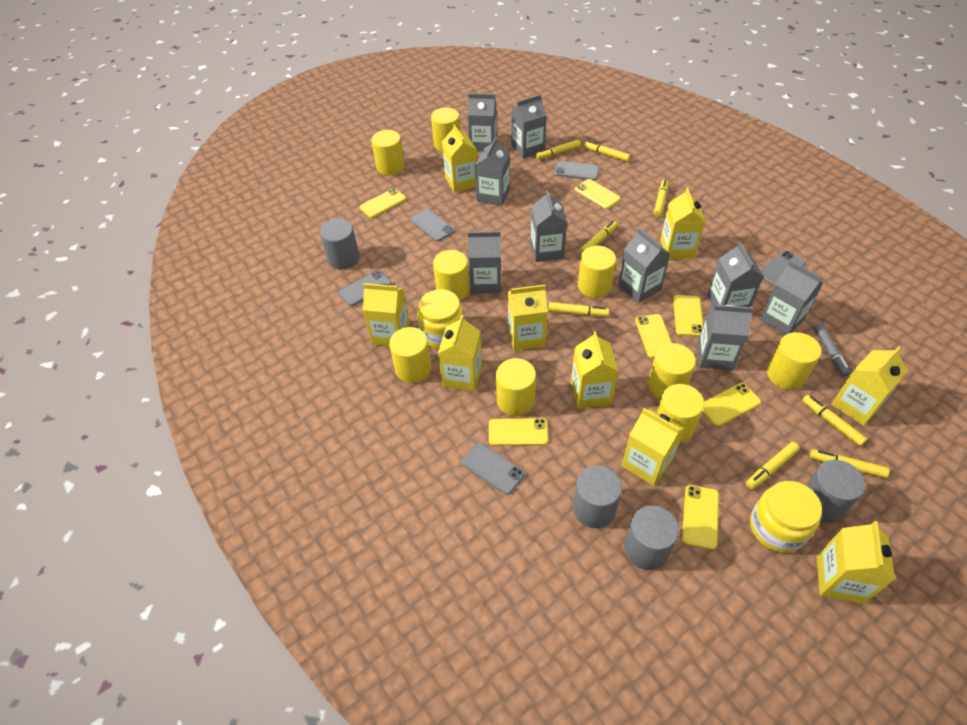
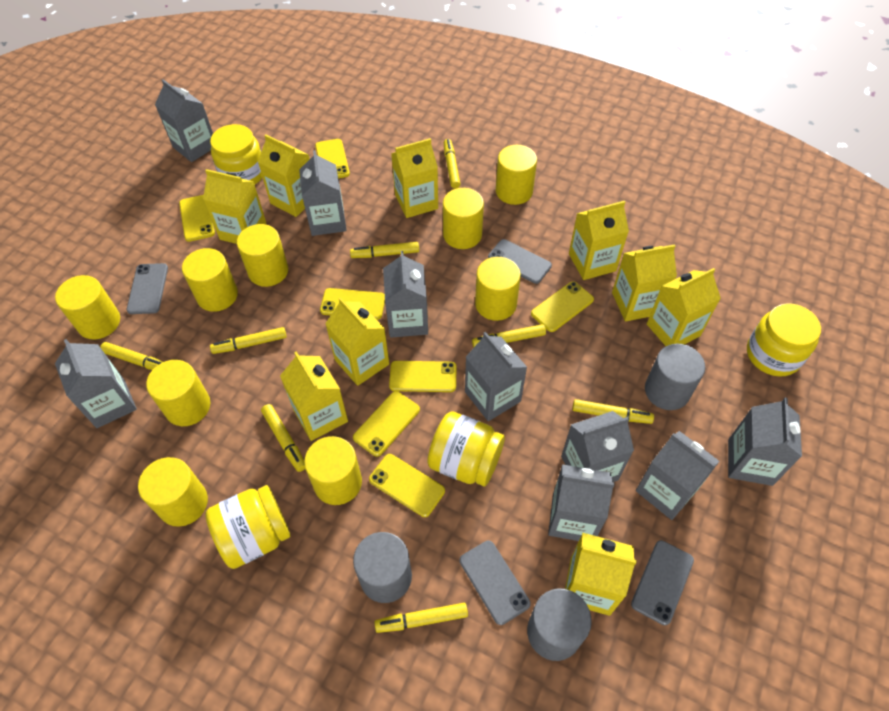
grey cylinder: [320,219,360,269] [573,466,622,528] [624,506,679,570] [806,460,865,523] = 4 -> [353,532,412,603] [527,588,592,661] [645,344,705,410] = 3
grey marker: [813,323,851,377] = 1 -> none = 0
grey phone: [339,270,392,306] [411,209,455,241] [461,442,525,495] [554,161,599,180] [760,251,806,286] = 5 -> [127,263,168,314] [460,540,531,625] [488,239,552,284] [631,540,694,625] = 4
yellow jar: [417,289,464,349] [750,481,822,553] = 2 -> [205,485,291,569] [210,124,263,184] [427,411,505,486] [747,303,821,377] = 4

